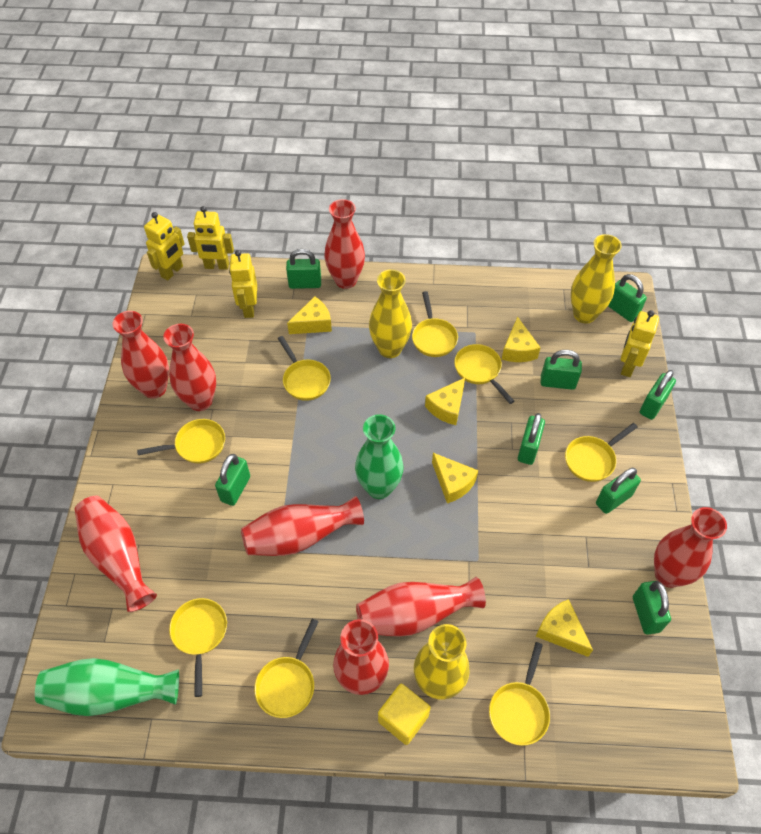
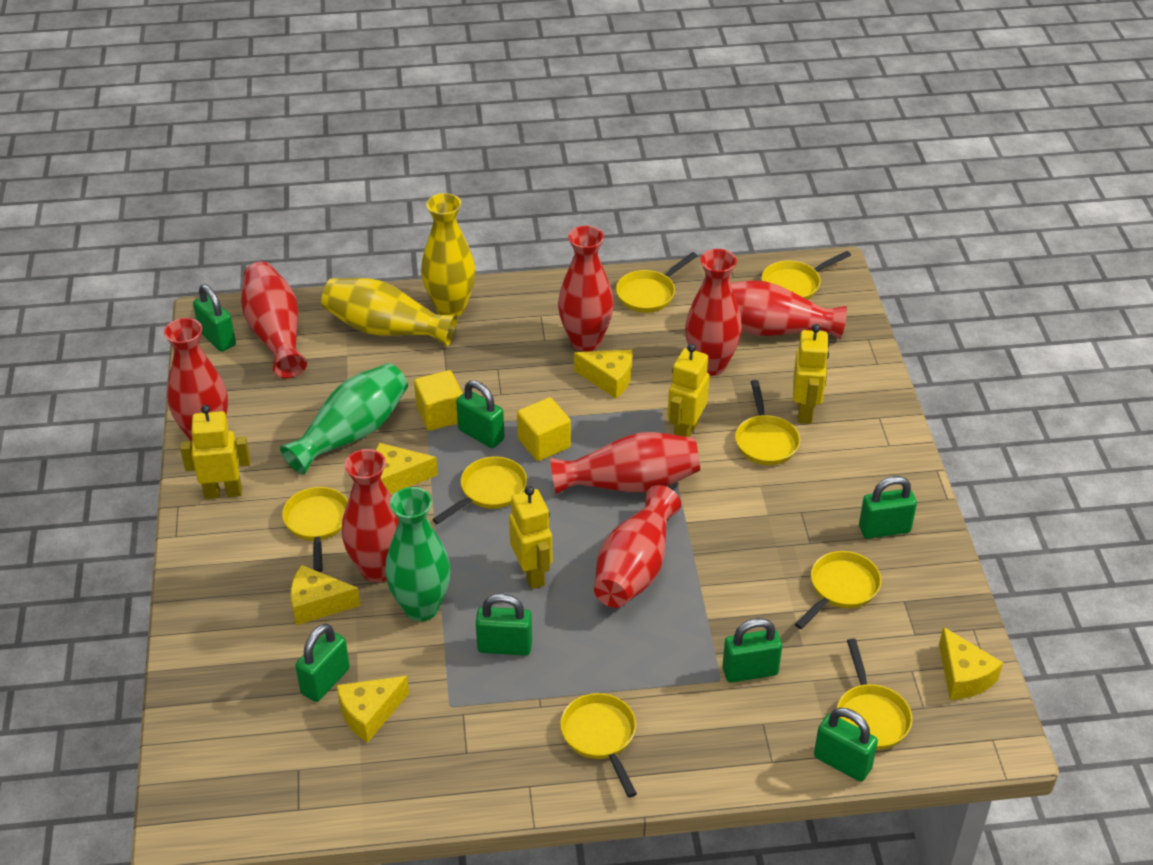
green padlock: [215,454,250,506] [286,249,321,289] [518,413,545,465] [541,350,582,390] [596,468,641,514] [608,274,647,322] [633,581,671,634] [640,370,676,420] = 8 -> [193,284,236,352] [295,624,350,702] [456,380,505,448] [476,594,532,656] [722,618,782,683] [814,708,878,782] [859,476,917,539] = 7
yellow cube: [378,684,430,745] = 1 -> [414,370,463,431] [517,397,571,461] = 2
yellow vase: [369,270,412,358] [414,624,470,700] [571,234,622,324] = 3 -> [321,278,457,347] [421,193,476,317] = 2

